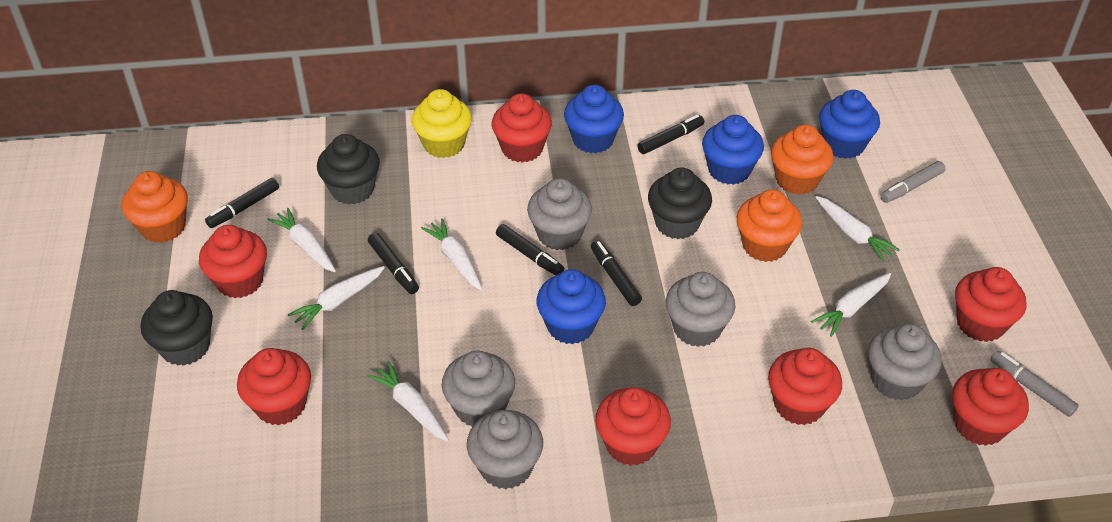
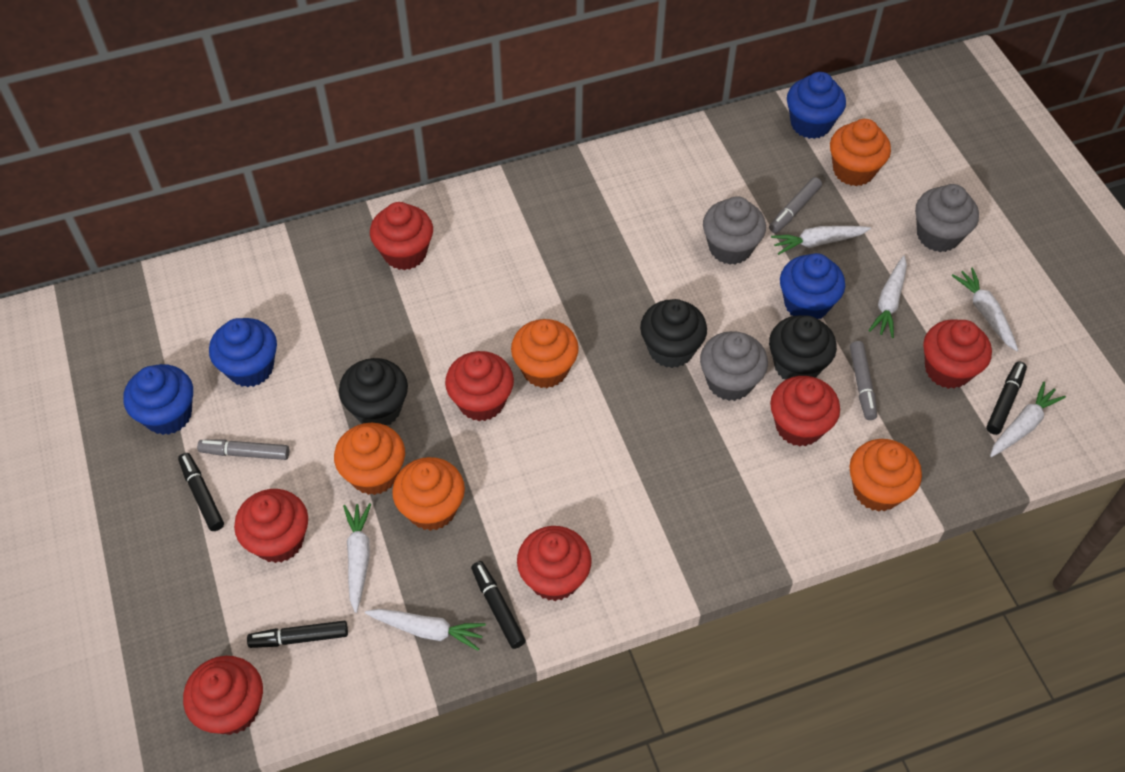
black marker: [205,178,279,228] [368,233,419,294] [496,224,564,275] [591,240,642,306] [637,115,704,154] = 5 -> [178,453,224,531] [247,620,348,648] [471,561,526,649] [986,361,1027,435] = 4
grey cupcake: [442,350,515,427] [467,410,543,489] [527,178,592,250] [666,272,736,347] [868,324,942,401] = 5 -> [700,331,768,401] [703,196,766,265] [915,184,979,252] = 3
grey marker: [880,161,945,203] [991,351,1079,417] = 2 -> [197,440,289,460] [769,177,822,233] [850,341,877,420] = 3
orange cupcake: [122,171,188,243] [736,190,802,262] [771,124,833,195] = 3 -> [334,423,405,495] [392,457,465,531] [511,319,579,388] [830,119,891,186] [849,439,922,512] = 5
yellow cupcake: [412,89,472,158] = 1 -> none = 0

